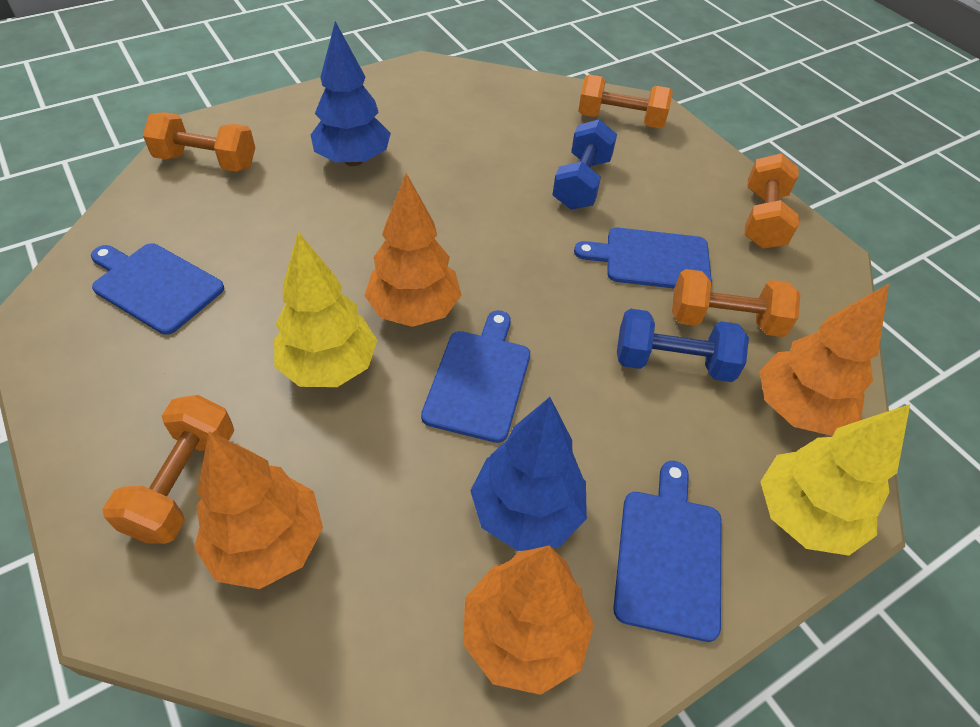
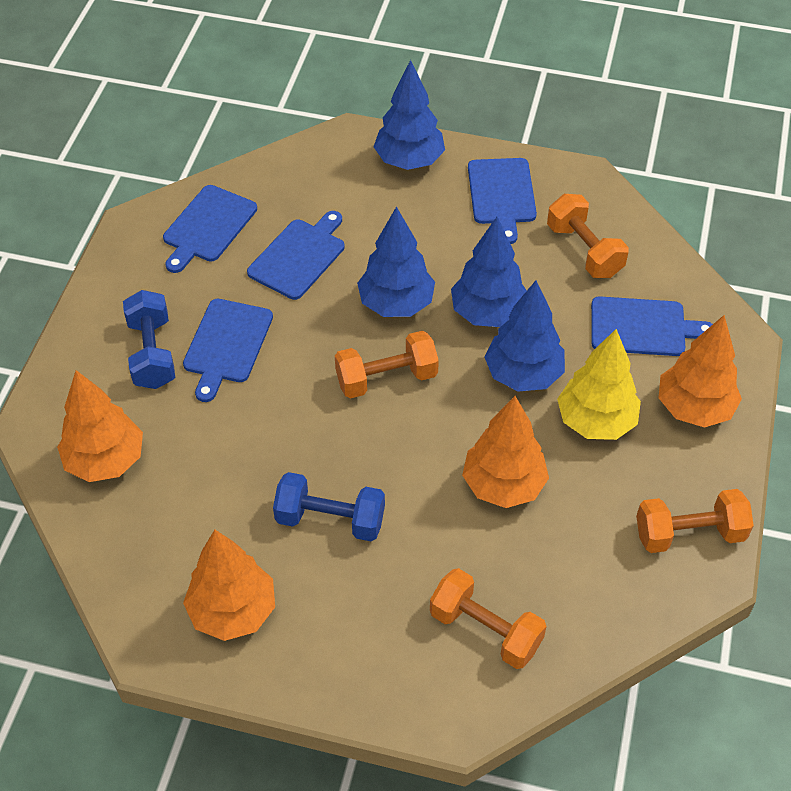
blue cutting board: [91,244,224,335] [421,310,530,443] [574,227,712,288] [613,461,721,642] = 4 -> [163,185,257,273] [183,299,273,402] [247,211,345,300] [468,158,537,244] [591,296,713,356] = 5
blue tree: [311,21,391,166] [470,397,587,551] = 2 -> [357,206,435,317] [373,60,445,170] [451,217,527,327] [484,280,565,392] = 4
orange dumbbell: [102,395,234,544] [143,112,255,172] [578,74,673,128] [672,269,800,337] [744,153,799,249] = 5 -> [335,331,439,399] [430,568,547,669] [547,194,629,278] [636,489,754,553] = 4
yellow tree: [274,232,377,387] [760,404,910,556] = 2 -> [557,329,641,440] = 1

